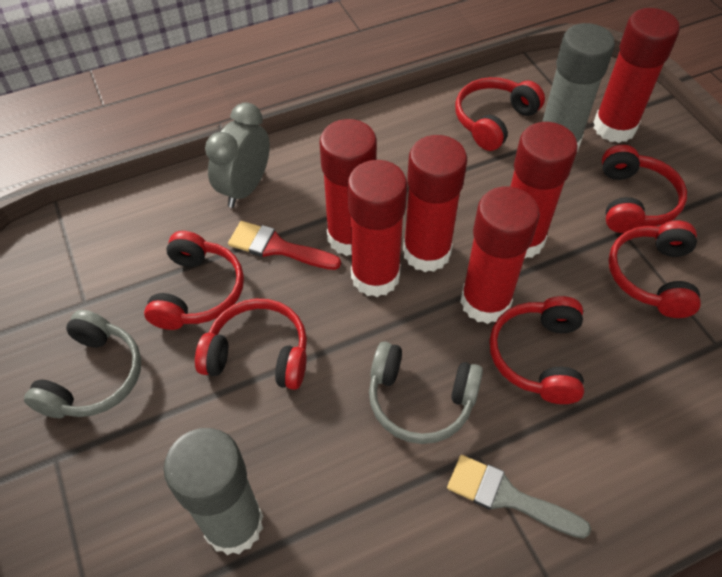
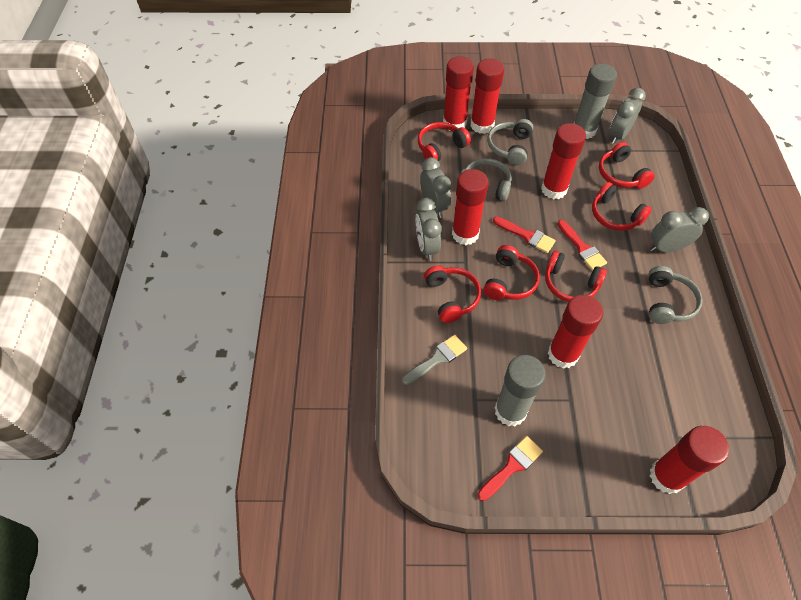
grey clock: [205,102,270,208] = 1 -> [416,197,442,261] [420,157,451,218] [609,88,646,144] [650,207,709,252] = 4
grey headphones: [24,310,141,418] [369,341,483,444] = 2 -> [460,158,512,201] [487,119,533,165] [649,266,702,324] = 3
red brush: [228,221,341,270] = 1 -> [477,436,543,501] [493,217,556,253] [557,220,607,271] = 3

